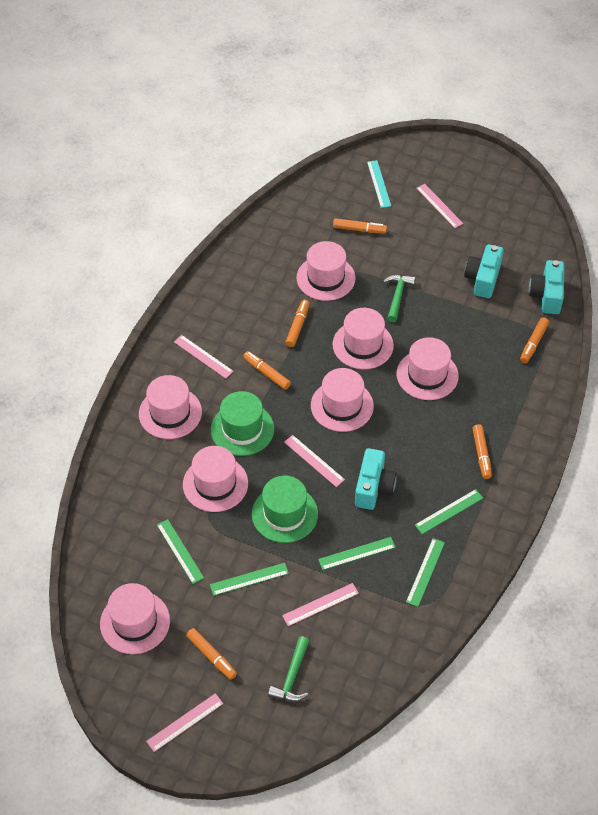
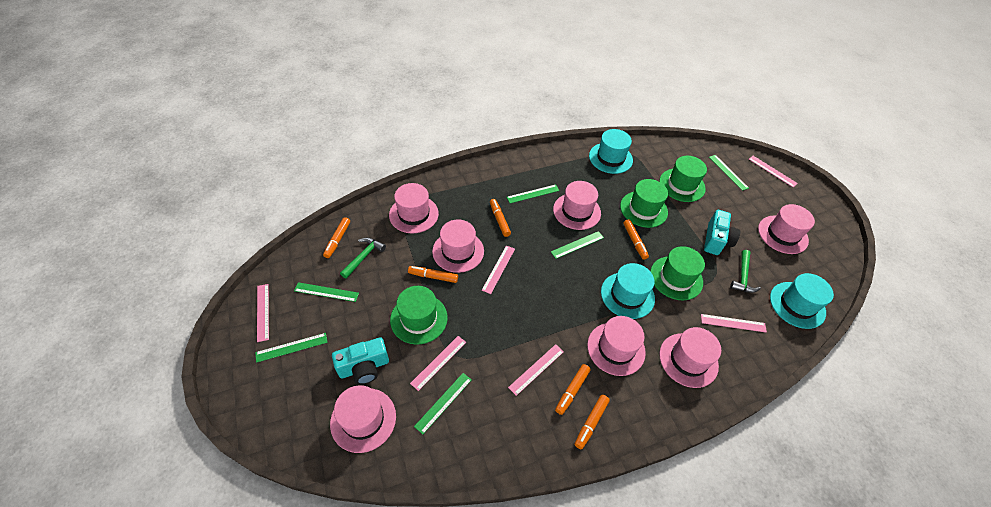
green hat: [211,391,274,456] [252,476,318,543] = 2 -> [390,286,448,345] [620,179,668,228] [650,246,705,300] [659,156,707,202] = 4
green ruler: [157,519,204,584] [210,563,289,596] [318,537,396,570] [406,538,445,607] [415,489,483,534] = 5 -> [255,333,328,363] [294,282,359,302] [414,373,472,434] [507,184,559,203] [551,231,604,259] [709,155,749,191] = 6
pink ruler: [146,693,223,752] [174,335,234,378] [282,583,359,626] [284,435,345,487] [416,184,463,228] = 5 -> [257,284,269,342] [410,336,466,391] [482,245,515,294] [508,344,564,396] [701,314,767,333] [749,156,798,187] = 6
turquoise camera: [355,448,397,510] [464,244,504,298] [529,260,564,314] = 3 -> [332,337,389,384] [704,210,740,255] = 2
turquoise hat: none = 0 -> [589,129,633,174] [601,263,655,319] [770,273,834,329] = 3
turquoise ruler: [367,160,391,208] = 1 -> none = 0

